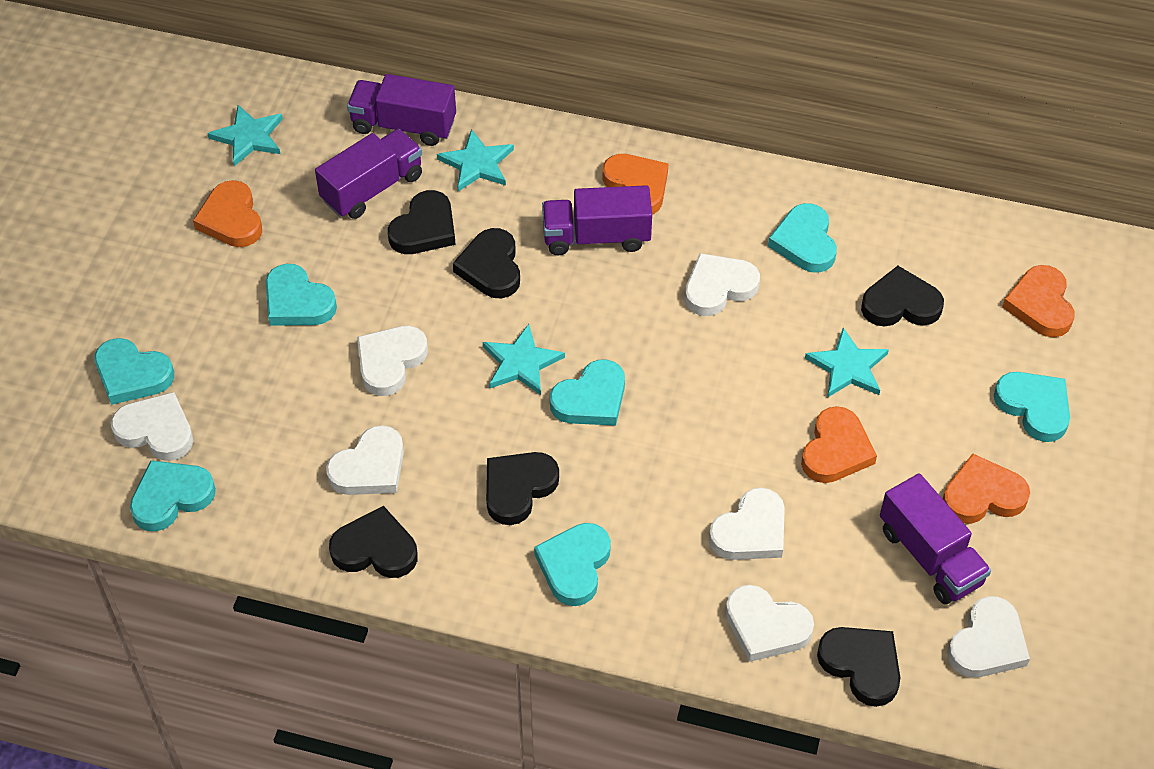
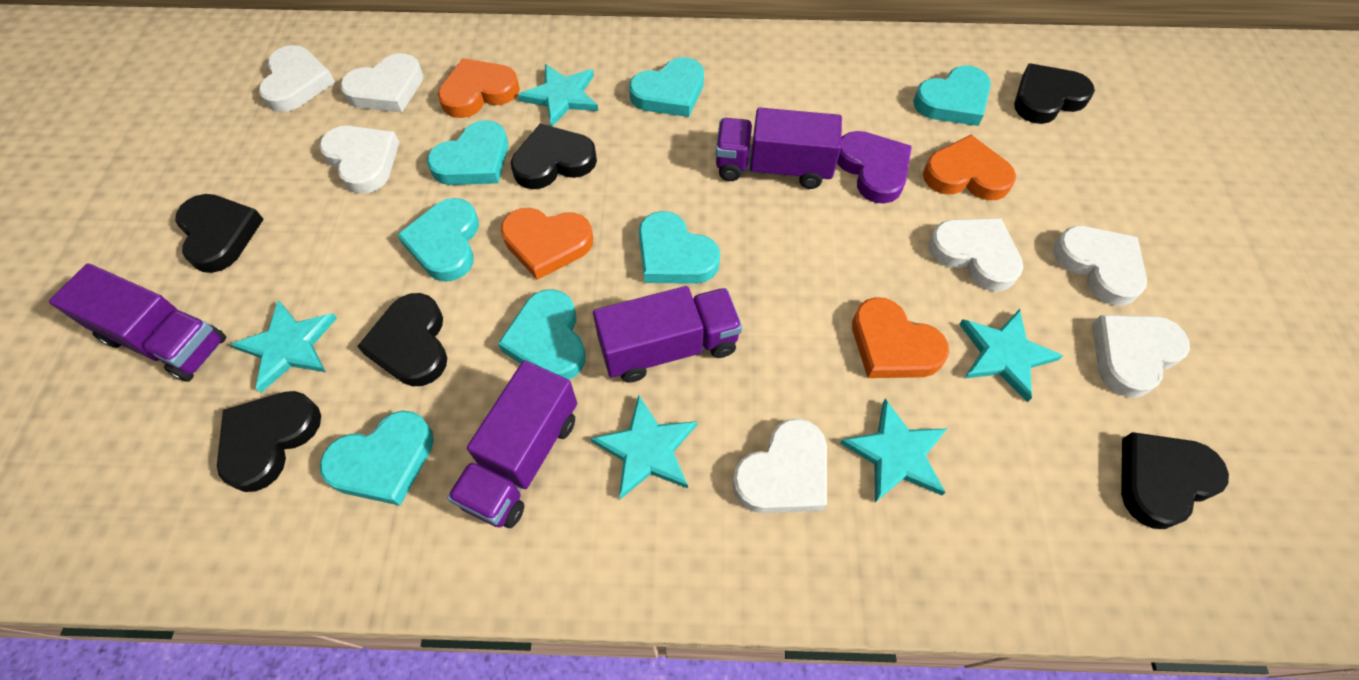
orange heart: [193,180,262,247] [602,154,668,215] [801,406,877,483] [943,453,1030,524] [1002,265,1075,337] = 5 -> [438,58,520,118] [501,208,593,280] [852,297,949,378] [923,135,1016,200] = 4
purple heart: none = 0 -> [837,131,912,204] = 1
turquoise star: [207,105,283,166] [437,129,514,191] [483,324,565,395] [805,328,889,398] = 4 -> [230,300,337,393] [518,64,598,126] [591,395,697,499] [840,398,947,502] [959,309,1063,403] = 5

